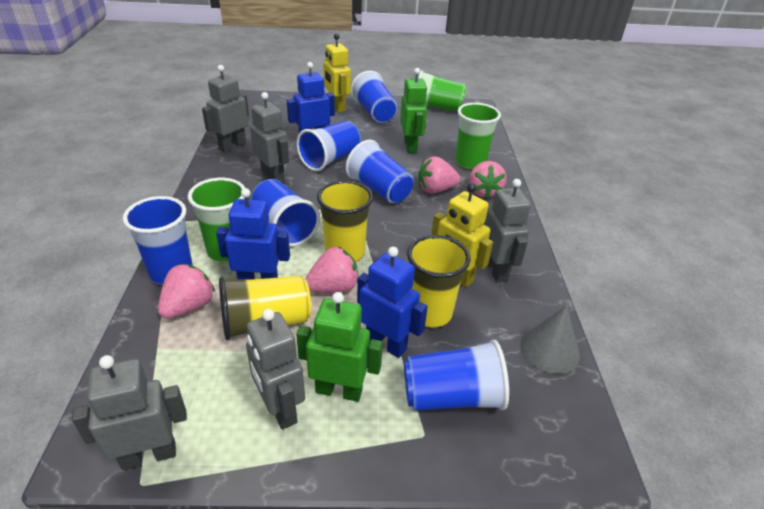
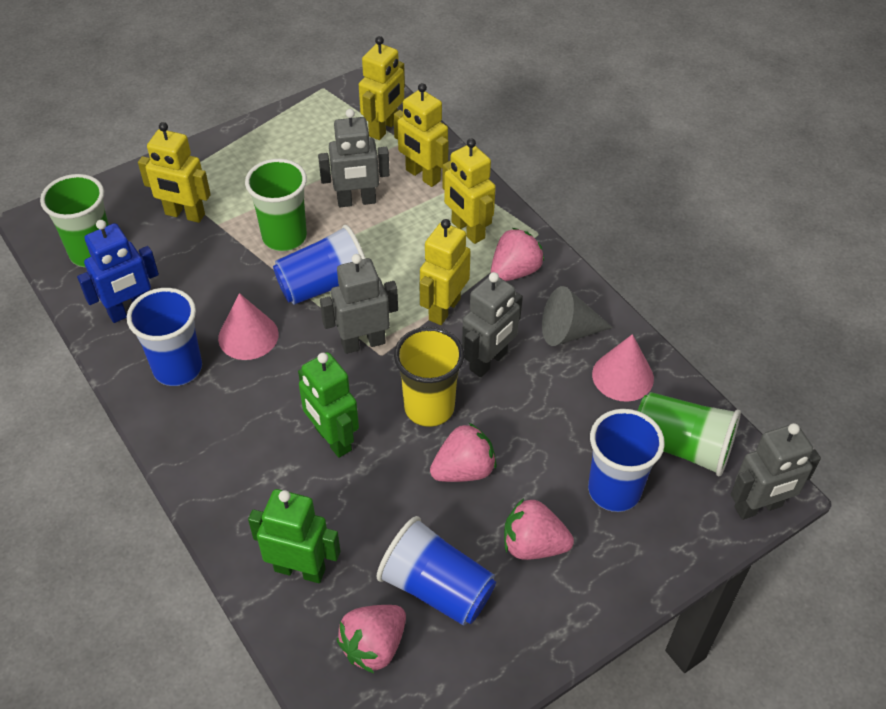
blue cup: [123,196,193,285] [252,179,320,247] [297,121,361,171] [345,140,413,204] [351,71,397,123] [404,340,509,411] = 6 -> [127,288,202,386] [273,224,366,305] [377,516,496,626] [588,409,665,512] = 4
blue robot: [216,188,290,279] [287,62,335,133] [357,247,428,358] = 3 -> [77,220,159,323] = 1
grey robot: [72,355,187,470] [202,65,249,152] [246,309,305,430] [250,92,289,183] [484,179,531,282] = 5 -> [318,109,390,207] [320,254,398,354] [462,272,523,377] [731,423,821,520] = 4
pink cone: none = 0 -> [218,293,279,360] [592,334,654,402] = 2
yellow cup: [219,276,311,340] [317,180,373,262] [407,235,471,328] = 3 -> [394,327,464,427] = 1
yellow robot: [323,34,351,113] [431,183,493,287] = 2 -> [138,122,211,223] [359,36,405,140] [393,83,449,187] [420,219,471,325] [442,138,496,244] = 5

